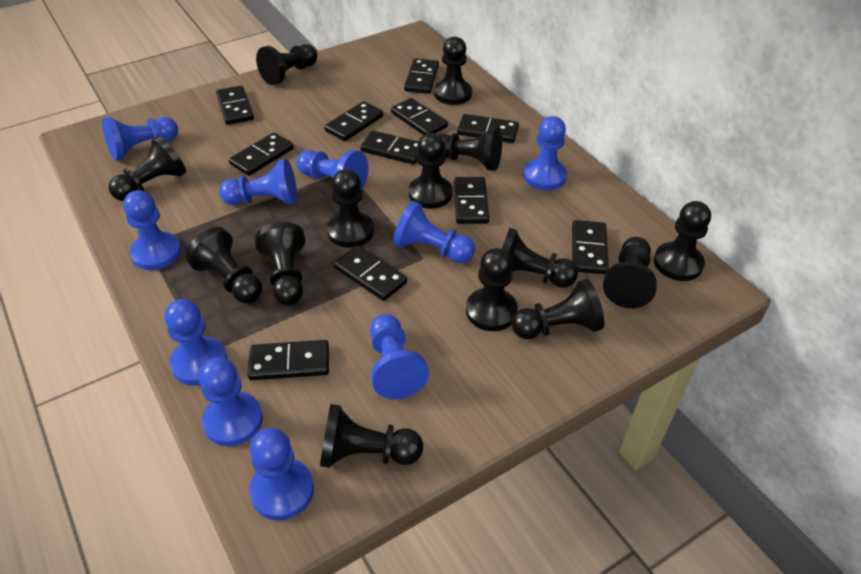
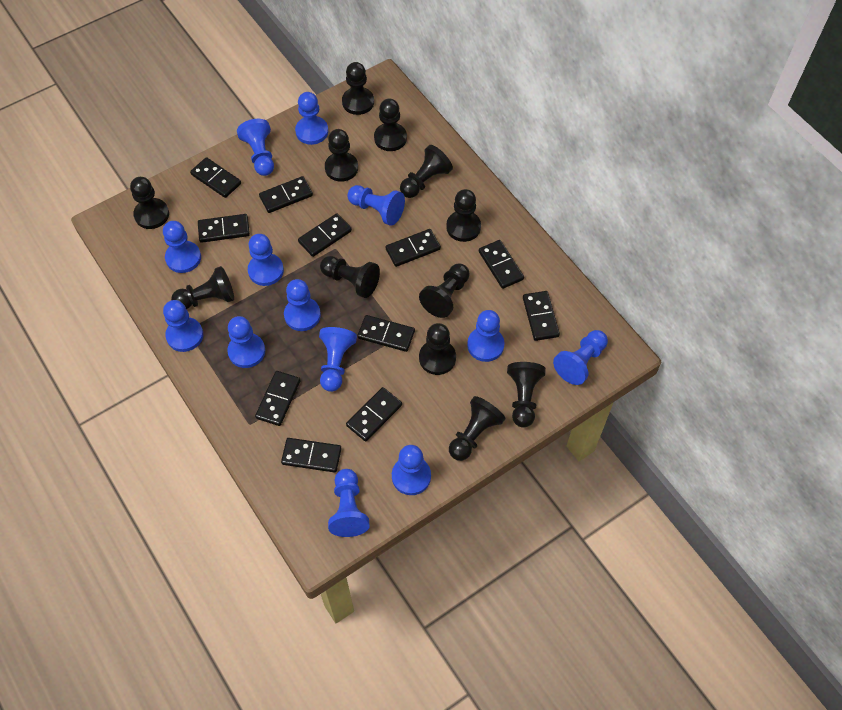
black pawn: [109,136,186,201] [185,227,262,303] [255,222,305,305] [256,44,318,85] [320,404,423,468] [327,169,374,248] [409,133,453,209] [434,37,472,105] [438,127,502,171] [466,248,518,331] [502,227,578,288] [512,279,604,339] [603,237,657,308] [654,201,711,281] = 14 -> [130,177,169,229] [171,266,234,309] [320,256,380,298] [325,129,358,182] [342,62,374,115] [374,99,407,151] [400,145,453,198] [419,264,470,318] [419,323,456,375] [446,189,481,242] [449,396,506,461] [507,362,546,428] = 12
blue pawn: [102,117,178,161] [123,190,181,270] [164,299,227,386] [199,357,263,446] [219,159,297,205] [249,428,314,520] [296,150,369,190] [370,314,429,399] [393,201,475,263] [524,116,567,190] = 10 -> [163,221,201,273] [163,300,203,352] [227,316,265,368] [237,119,274,176] [248,234,284,286] [284,279,321,331] [295,92,328,145] [319,327,357,392] [328,469,370,537] [348,185,405,226] [392,445,431,495] [467,310,505,362] [553,330,608,385] = 13

